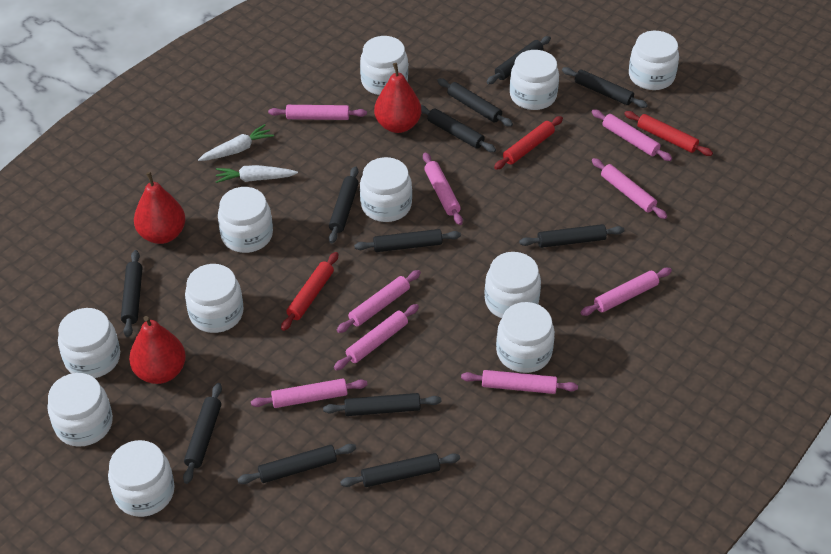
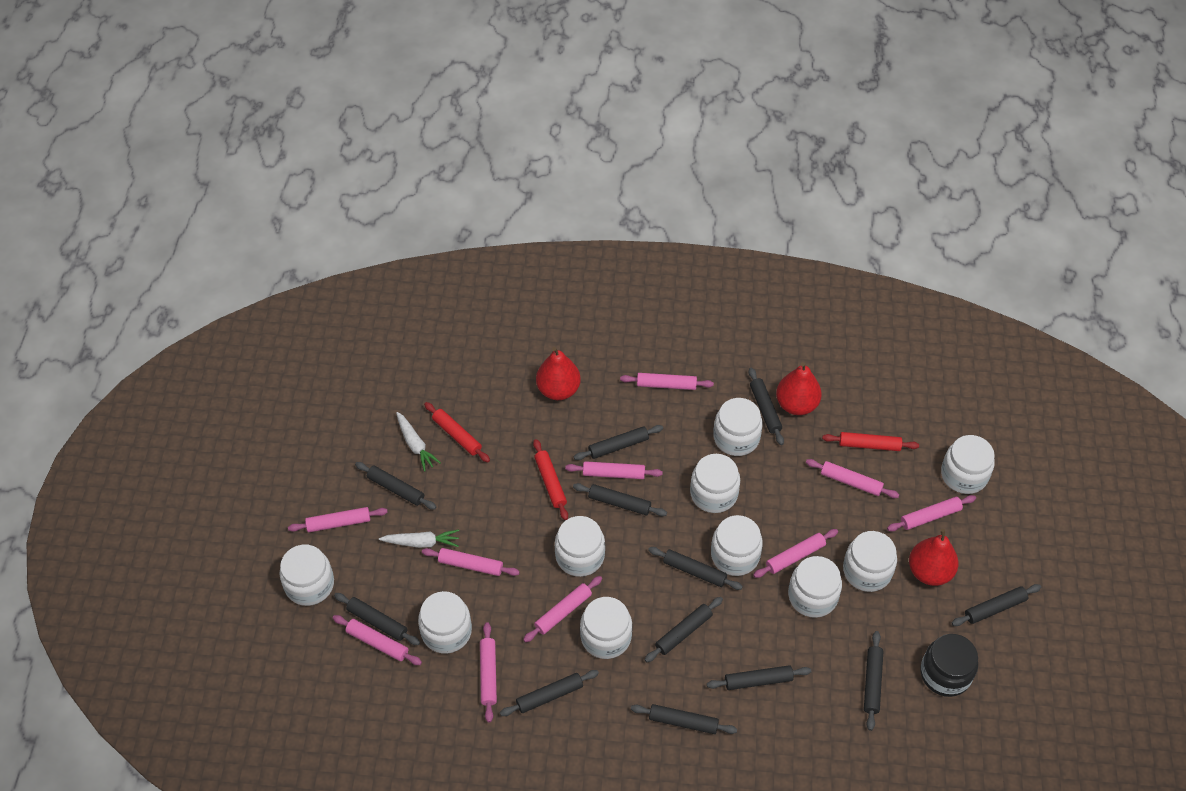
black jar: none = 0 -> [920,634,978,697] = 1
pink rolling pin: [251,379,368,408] [268,105,367,120] [334,304,419,370] [337,270,421,333] [423,152,463,225] [461,370,578,394] [581,268,672,316] [592,109,672,161] [592,158,667,219] = 9 -> [288,507,388,532] [333,615,422,665] [422,548,520,576] [480,622,497,722] [523,576,602,642] [565,461,663,479] [620,373,714,390] [753,529,838,578] [806,459,899,498] [887,495,976,531] = 10
white jar: [47,373,113,447] [58,308,120,378] [108,440,175,517] [185,264,244,333] [218,187,273,253] [360,36,408,95] [360,157,412,222] [485,252,541,318] [496,302,555,373] [510,50,559,110] [629,31,679,90] = 11 -> [279,545,334,606] [418,591,472,654] [555,516,605,577] [580,597,632,659] [690,454,740,513] [711,515,763,576] [713,398,763,456] [788,556,842,618] [843,531,897,592] [941,435,995,494] = 10

